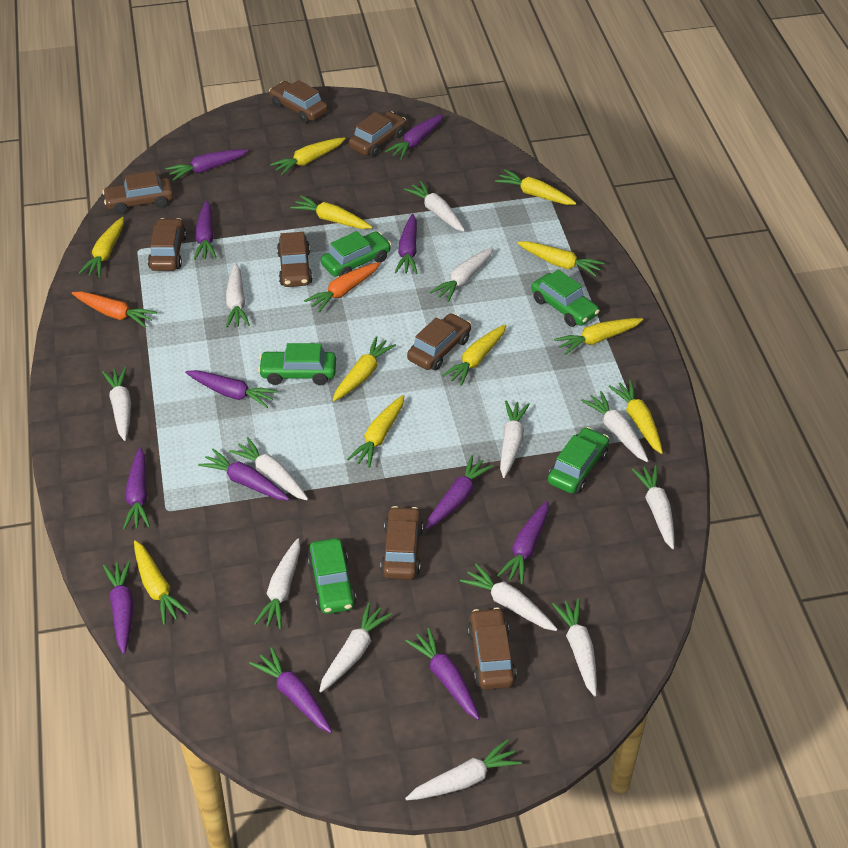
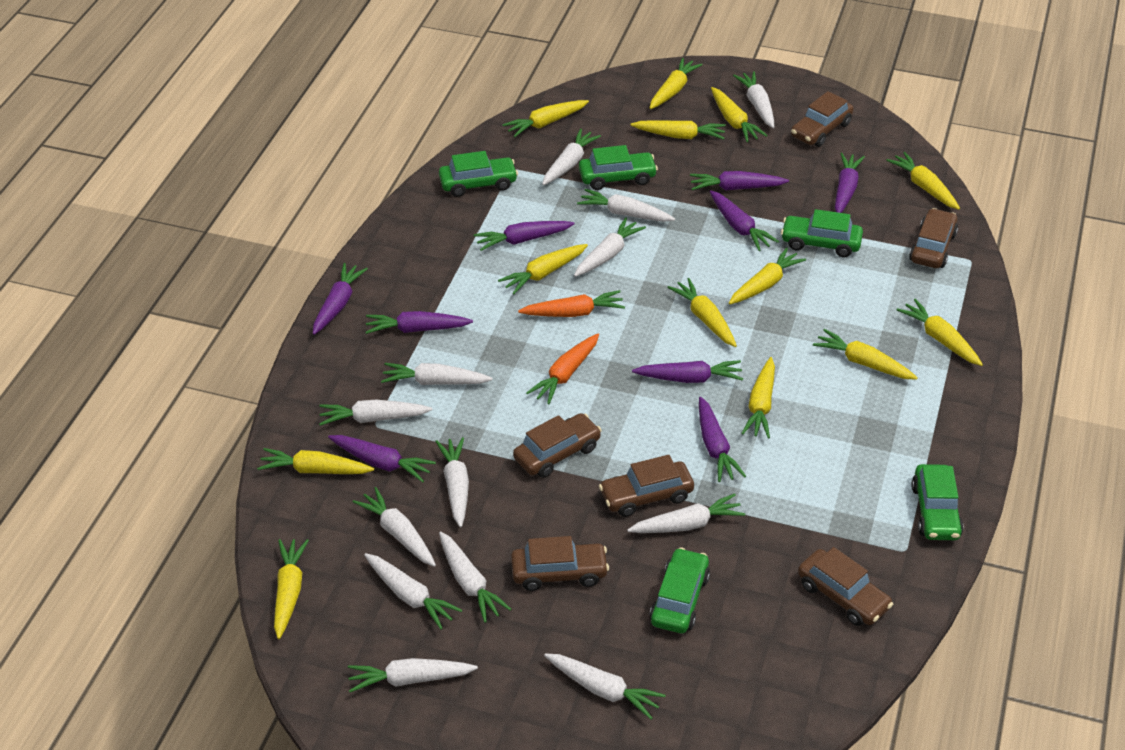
brown car: [102,171,173,214] [148,218,186,271] [269,80,328,123] [277,232,313,287] [349,111,406,157] [380,506,423,580] [407,313,471,371] [467,607,517,690] = 8 -> [511,536,609,591] [513,413,602,478] [599,455,694,517] [791,91,854,147] [798,547,893,626] [909,208,958,268] = 6
purple carrot: [103,560,134,654] [123,447,150,530] [165,149,248,181] [185,370,278,408] [194,200,216,260] [198,449,289,500] [249,647,332,733] [385,114,444,160] [394,214,418,274] [406,628,480,720] [426,455,493,529] [497,501,549,585] = 12 -> [313,263,368,335] [328,435,436,482] [365,311,473,334] [474,221,575,251] [632,360,743,383] [690,171,789,190] [699,397,746,482] [710,190,779,251] [835,153,865,213] = 9
yellow carrot: [79,217,124,277] [134,540,189,625] [270,137,346,176] [290,195,373,229] [332,336,396,402] [347,395,404,468] [442,324,507,386] [495,170,577,205] [517,241,605,277] [554,318,643,355] [609,380,663,454] = 11 -> [257,448,374,474] [274,539,309,639] [498,244,588,295] [502,100,589,137] [630,120,726,139] [650,58,703,109] [667,278,737,347] [711,87,768,142] [729,248,806,304] [741,357,775,438] [813,329,918,380] [886,152,960,210] [897,299,983,366] = 13

